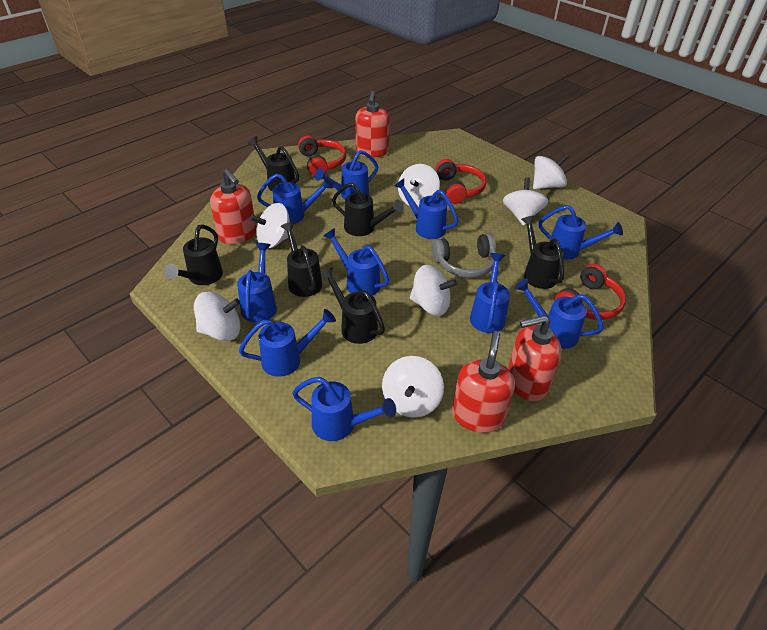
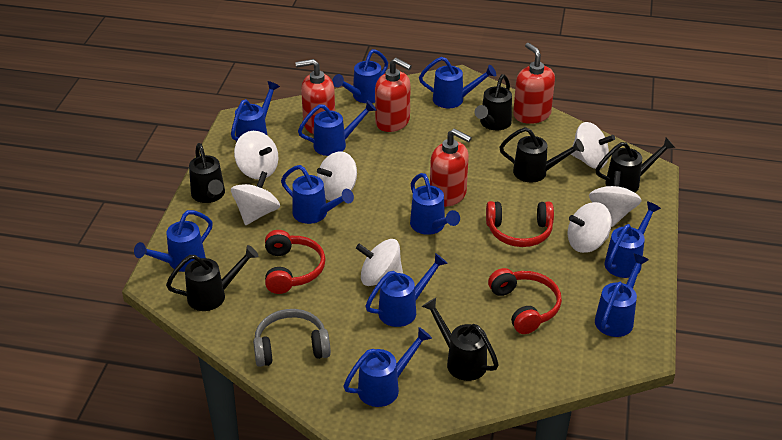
blue watering can: [237,243,277,323] [239,309,336,377] [257,174,333,224] [292,377,396,441] [315,150,378,199] [323,228,389,296] [394,178,458,239] [470,253,510,333] [515,278,604,349] [538,205,623,260] = 10 -> [134,210,213,272] [231,81,280,143] [281,165,354,224] [298,100,376,156] [333,49,388,103] [343,327,432,407] [365,253,448,327] [410,173,460,235] [419,57,496,108] [595,254,649,337] [605,201,661,278] = 11

